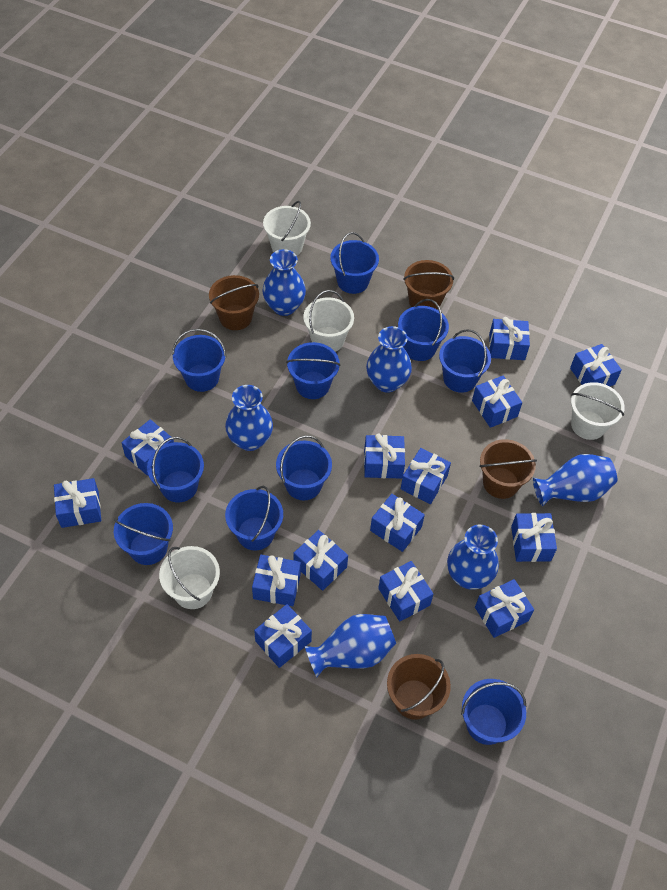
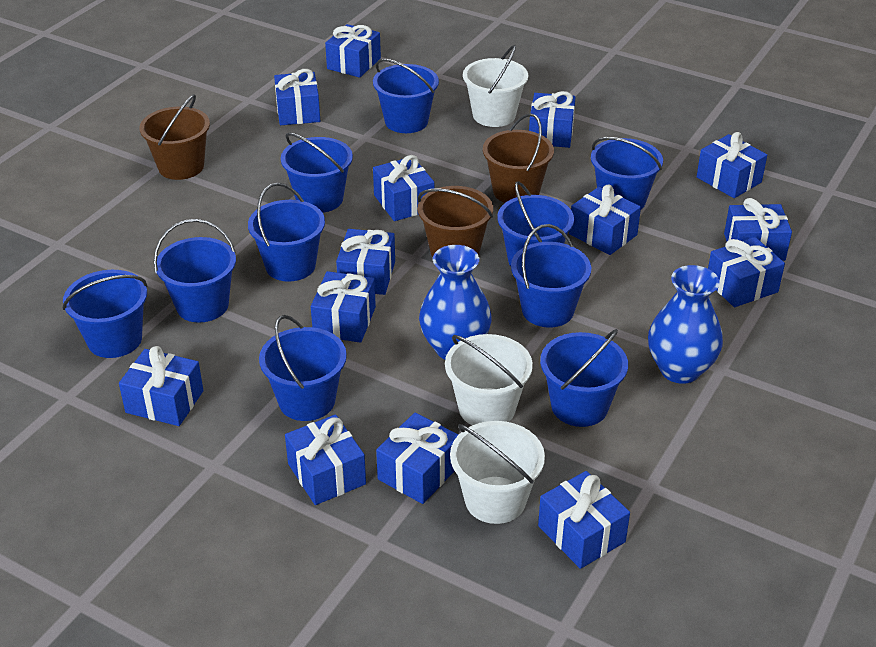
blue vase: [225,385,273,451] [262,249,306,316] [305,614,396,677] [366,326,412,393] [447,525,499,590] [533,454,617,506] = 6 -> [419,245,492,359] [648,265,723,384] = 2
brown bucket: [209,275,259,330] [387,654,451,720] [403,260,454,310] [480,439,537,499] = 4 -> [139,94,210,180] [418,186,493,257] [483,113,554,203] = 3
white bucket: [159,546,220,609] [263,201,311,256] [303,290,354,352] [571,382,625,440] = 4 -> [445,334,533,425] [450,421,545,524] [463,45,528,127] = 3

